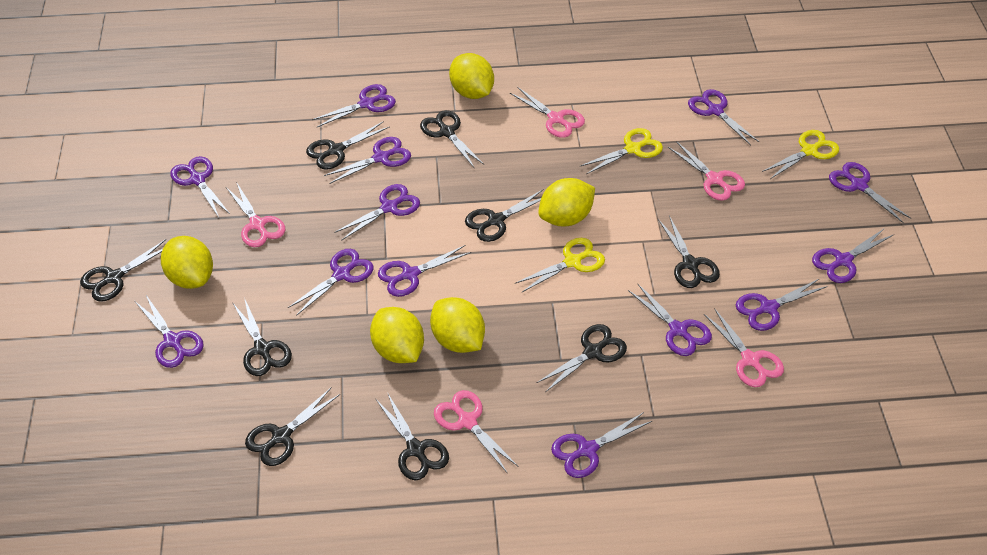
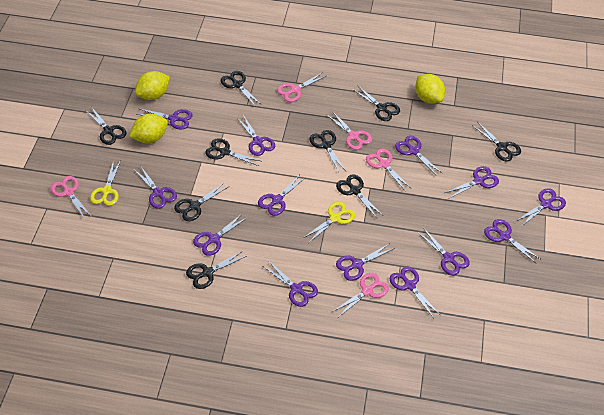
yellow lemon: [161,236,213,289] [370,307,424,363] [430,297,485,353] [449,53,494,99] [538,178,595,226] = 5 -> [129,114,168,143] [135,71,170,100] [415,74,445,104] = 3
yellow scissors: [516,238,605,292] [581,128,663,174] [762,130,839,179] = 3 -> [90,160,121,206] [303,202,355,242] = 2

